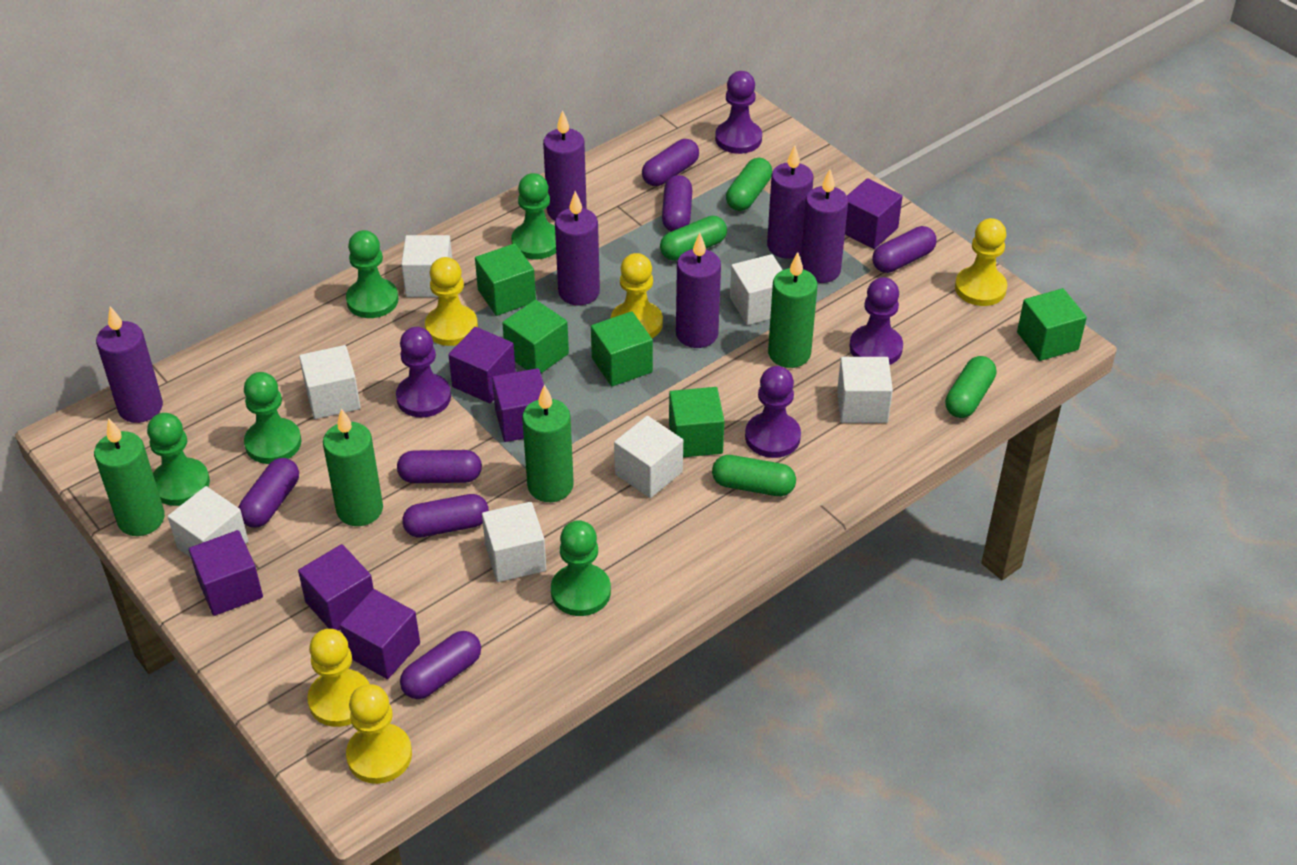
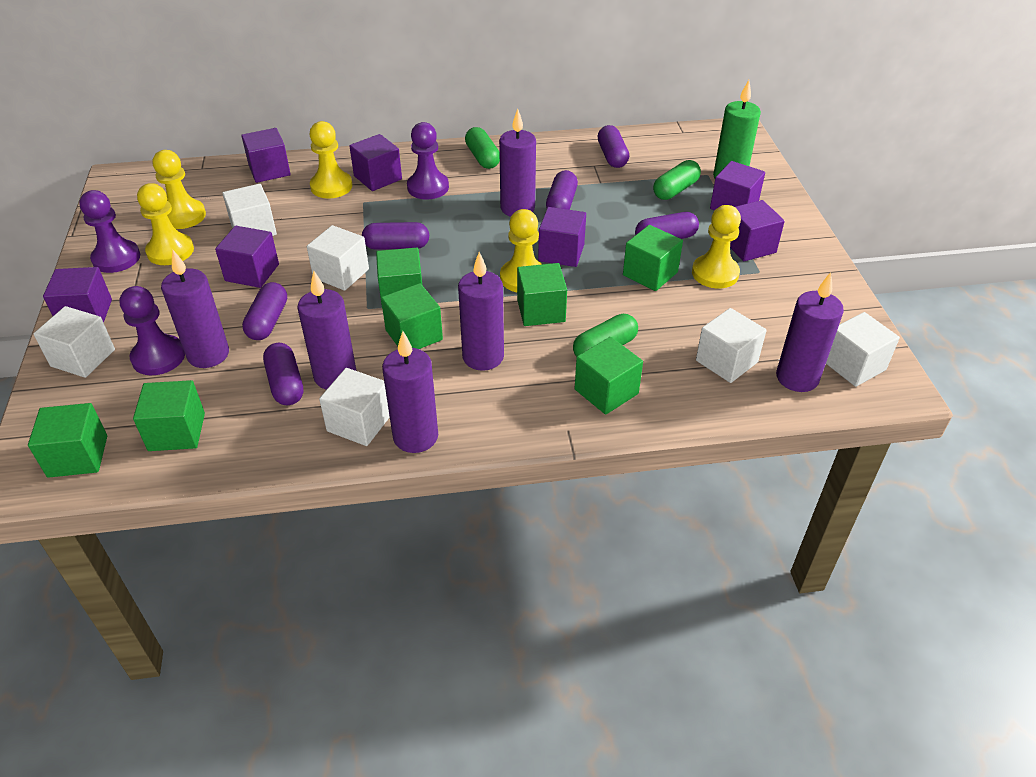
green candle: [94,418,165,536] [323,408,383,526] [522,385,574,502] [768,252,818,368] = 4 -> [713,80,761,179] = 1
green capsule: [660,216,727,261] [712,455,796,496] [726,158,772,211] [945,356,996,418] = 4 -> [465,127,500,169] [573,314,638,357] [653,160,701,200] = 3
green cube: [475,244,536,316] [502,300,569,373] [591,311,653,387] [669,387,724,457] [1017,288,1087,361] = 5 -> [28,403,107,478] [133,380,205,451] [376,248,422,305] [381,283,443,349] [517,263,567,326] [575,337,643,415] [623,225,683,291] = 7
green pawn: [147,413,210,506] [244,372,301,464] [346,230,398,318] [511,173,556,259] [551,520,611,616] = 5 -> none = 0
purple capsule: [238,458,299,527] [397,450,482,483] [400,631,481,699] [402,494,489,538] [642,139,699,186] [662,175,692,232] [872,226,937,273] = 7 -> [242,282,287,340] [263,343,303,405] [362,222,429,250] [546,170,578,210] [598,125,629,168] [635,212,699,239] = 6
purple cube: [189,530,263,616] [298,544,374,631] [340,589,420,679] [449,327,516,403] [492,368,544,442] [845,178,903,249] = 6 -> [43,267,112,323] [215,226,279,288] [241,128,291,183] [349,134,402,191] [538,207,586,267] [710,161,765,211] [730,200,785,261] = 7
purple pawn: [396,327,451,417] [715,71,762,154] [745,366,801,458] [849,277,903,365] = 4 -> [79,190,140,273] [119,286,185,375] [407,122,449,199] = 3
white cube: [168,486,248,558] [299,345,361,419] [401,235,452,297] [482,502,546,582] [614,416,683,498] [730,254,782,325] [837,357,893,423] = 7 -> [34,306,115,378] [222,184,277,236] [307,225,369,291] [319,368,390,446] [696,308,767,383] [826,312,900,387] = 6

